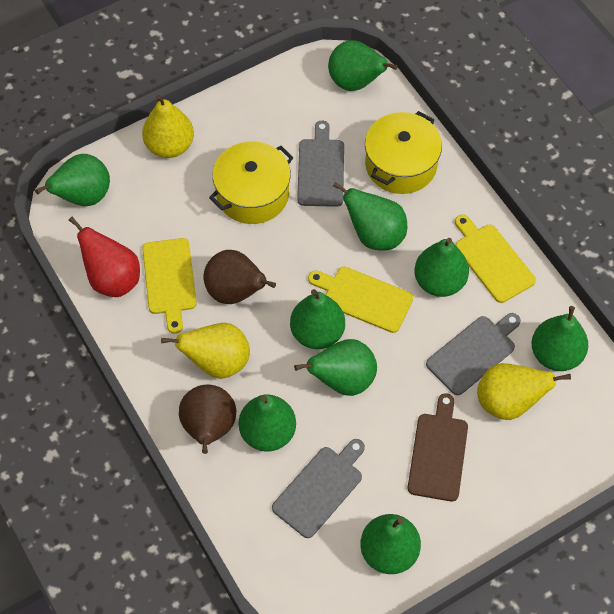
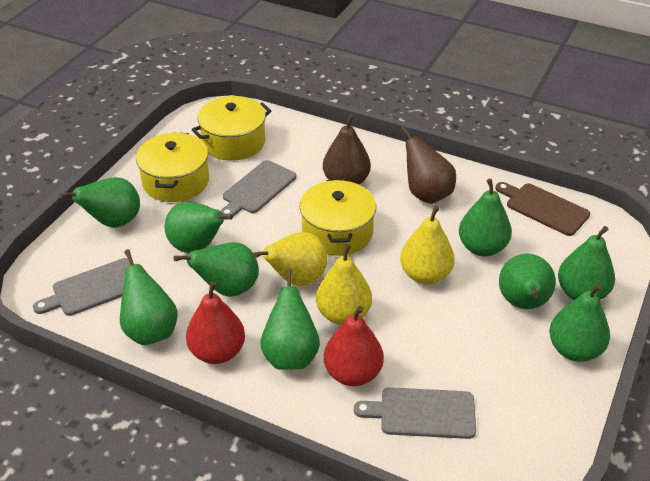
red pear: [69,217,140,297] = 1 -> [186,281,245,364] [324,306,384,386] = 2
yellow cutting board: [142,238,197,334] [308,267,413,333] [455,214,536,303] = 3 -> none = 0
yellow pot: [209,141,294,224] [365,111,442,194] = 2 -> [136,132,209,202] [192,96,271,161] [300,180,376,256] = 3

